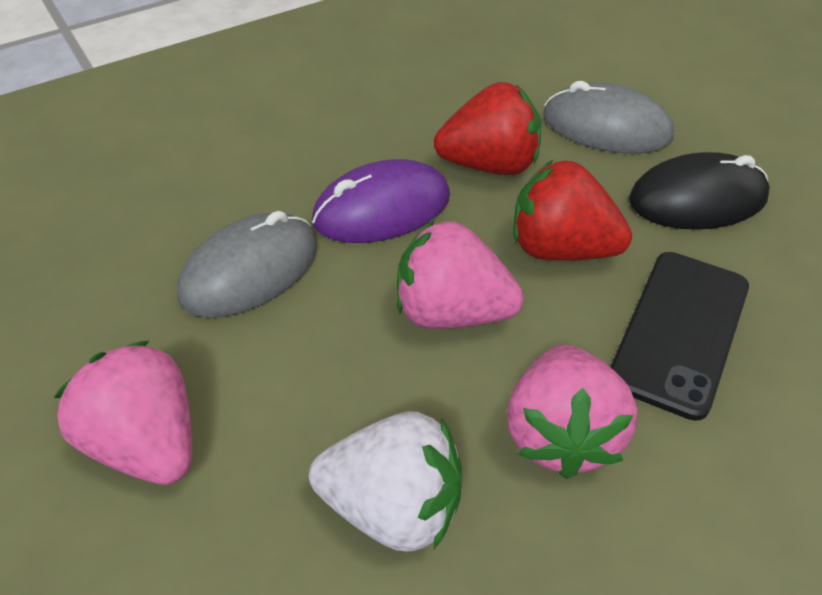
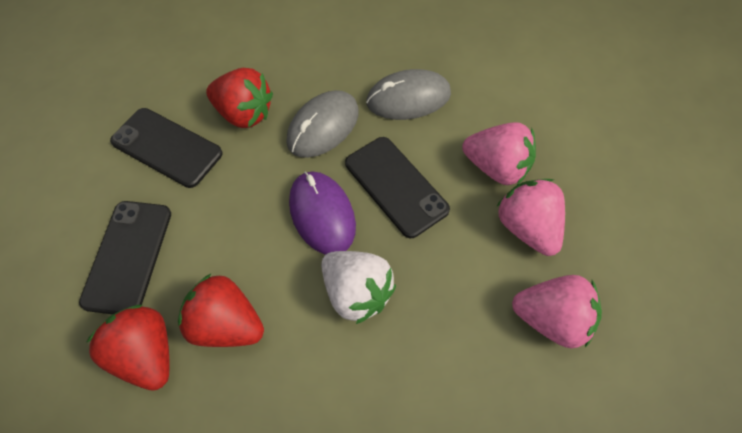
black mouse: [629,152,770,230] = 1 -> none = 0
black phone: [611,252,749,421] = 1 -> [79,201,171,314] [110,108,223,188] [345,137,450,238] = 3
red strawberry: [434,82,541,175] [513,160,632,261] = 2 -> [86,305,169,391] [178,274,264,347] [206,68,273,128] = 3

